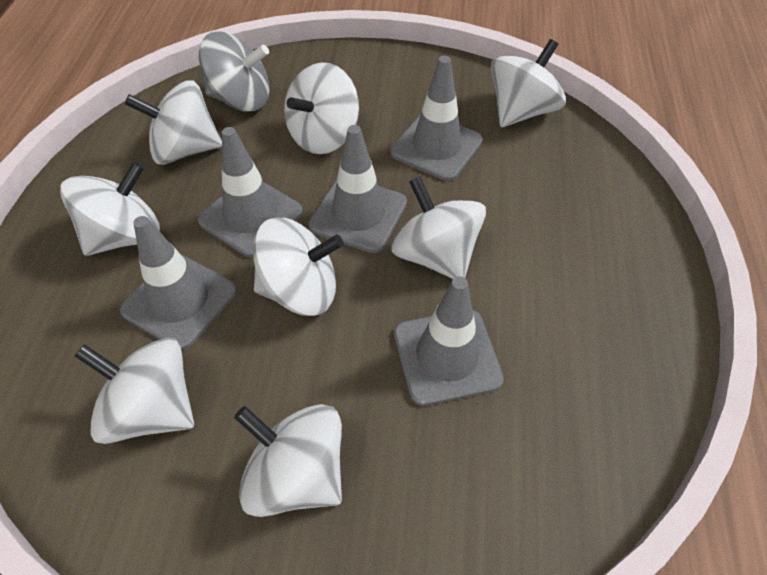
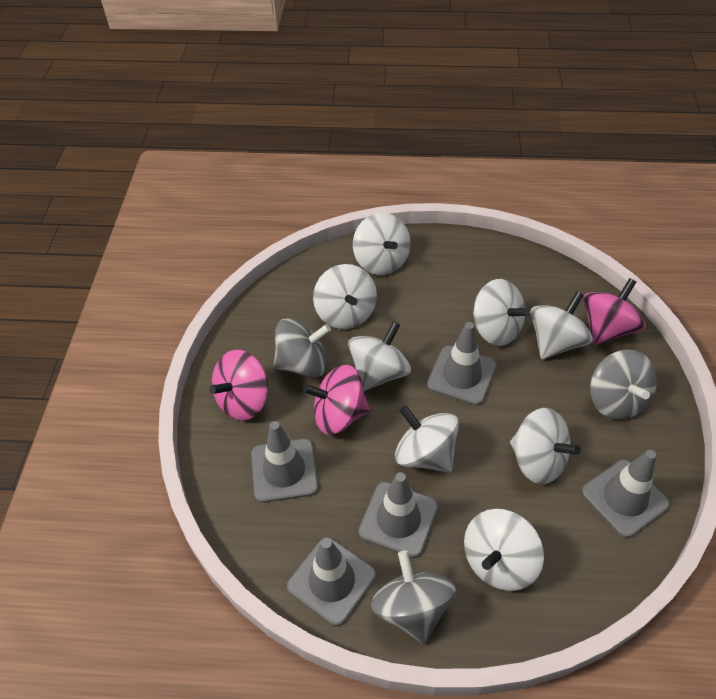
grey spinning top: [199,32,270,112] = 1 -> [273,318,331,378] [371,550,456,644] [590,350,657,420] = 3
pink spinning top: none = 0 -> [209,350,268,421] [303,365,370,435] [583,278,646,345] = 3

